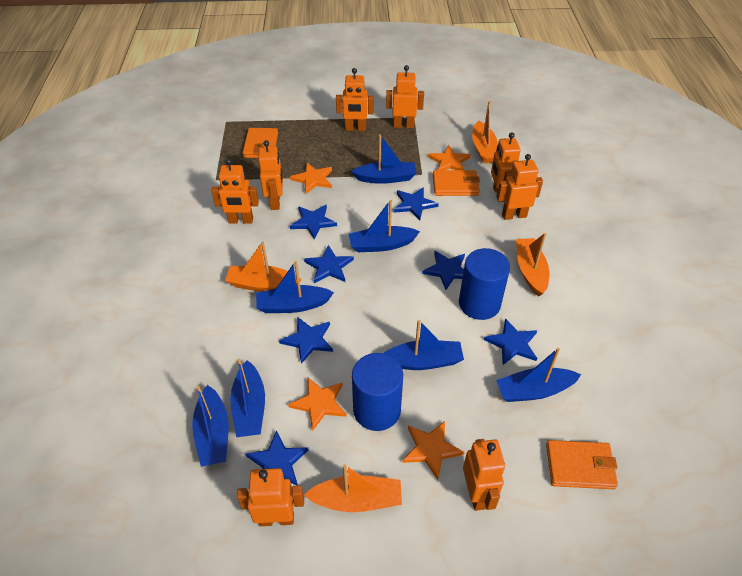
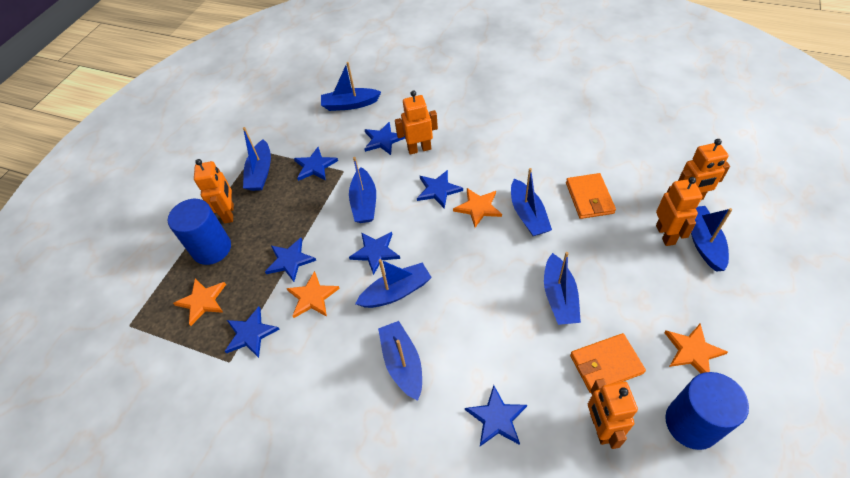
blue boat: [192,385,229,467] [230,359,265,437] [256,261,334,313] [349,200,420,252] [351,134,417,184] [383,320,464,370] [496,348,581,402] = 7 -> [243,127,271,191] [321,62,381,111] [349,157,376,223] [355,259,432,308] [378,321,422,401] [511,168,552,236] [544,252,581,325] [691,206,732,272] = 8
orange boat: [225,241,302,292] [304,464,402,512] [472,101,498,163] [516,233,550,297] = 4 -> none = 0
orange robot: [211,159,259,224] [237,468,304,526] [258,140,283,210] [336,68,374,131] [386,65,424,128] [463,439,505,511] [491,132,521,202] [497,154,543,220] = 8 -> [194,159,234,224] [395,90,438,155] [588,378,638,449] [656,177,702,246] [678,139,730,200] = 5
orange wallet: [242,128,278,158] [433,170,480,196] [546,440,618,489] = 3 -> [566,173,616,219] [570,333,646,393] = 2

